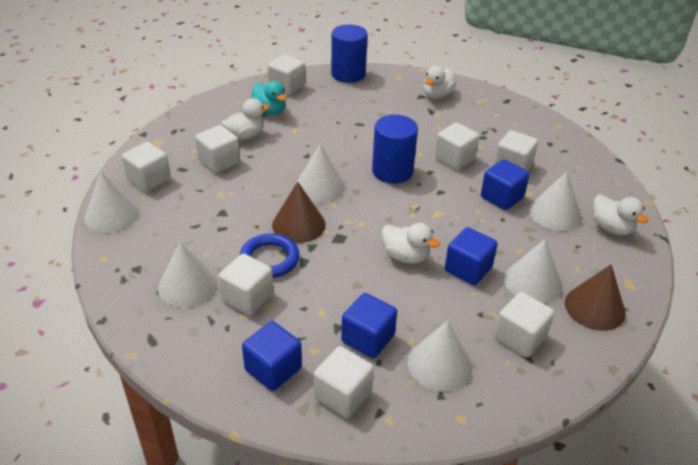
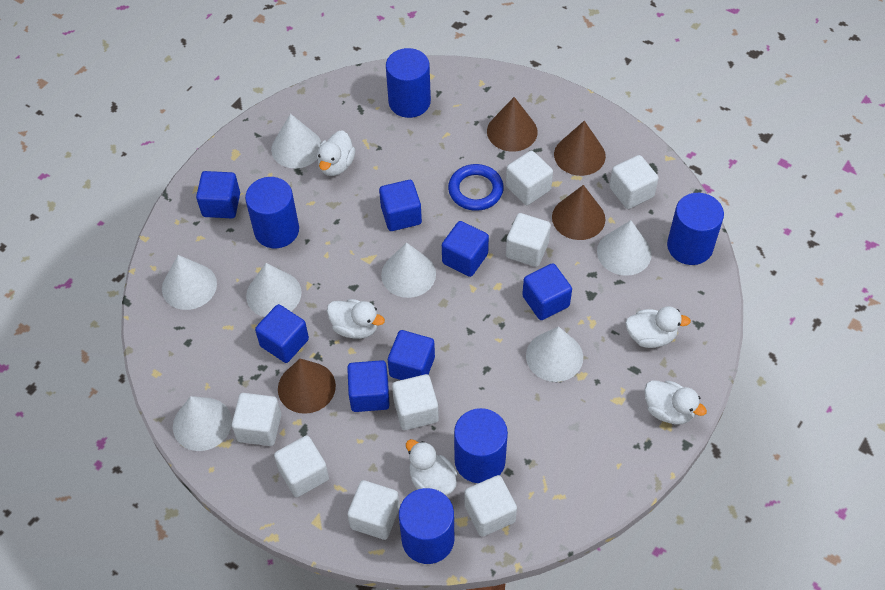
blue cube: [242,321,302,391] [341,293,397,358] [445,227,498,285] [481,159,530,210] = 4 -> [196,171,240,218] [255,304,309,363] [347,360,390,412] [379,180,422,231] [388,330,435,380] [442,221,489,277] [522,263,572,320] = 7
blue cylinder: [331,24,368,83] [372,115,418,184] = 2 -> [245,177,299,248] [386,48,431,118] [399,488,454,564] [454,408,508,483] [667,193,724,265] = 5
brown cone: [272,182,326,243] [565,264,626,331] = 2 -> [278,359,336,414] [487,97,538,152] [552,185,605,240] [554,121,606,176] = 4
turquoise duck: [251,81,287,115] = 1 -> none = 0
white cone: [84,172,139,233] [158,241,218,308] [295,144,345,203] [408,321,472,392] [504,239,562,304] [529,172,582,231] = 6 -> [162,255,217,310] [173,396,232,451] [246,263,302,317] [271,114,322,168] [381,242,436,298] [526,327,583,382] [597,220,652,276] = 7
white duck: [222,98,270,140] [381,223,440,264] [423,66,456,99] [593,195,649,235] = 4 -> [317,130,356,176] [327,299,385,339] [406,439,457,496] [625,306,691,348] [644,380,707,424] = 5

